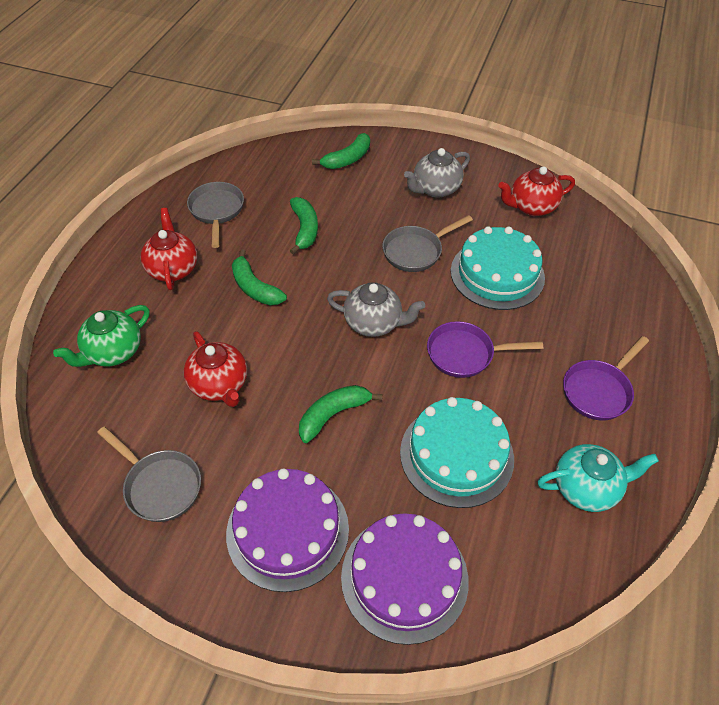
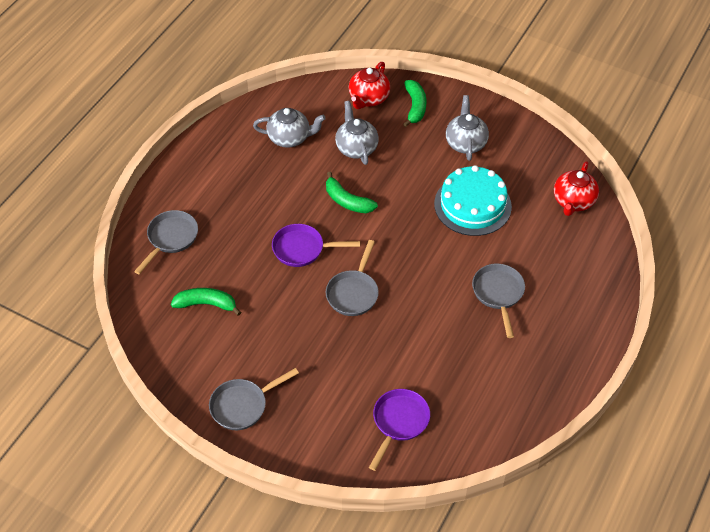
green banana: [232,249,287,305] [290,197,318,254] [299,385,382,443] [312,133,370,169] = 4 -> [171,288,241,316] [326,172,378,213] [403,80,426,127] = 3
green teapot: [53,305,150,367] = 1 -> none = 0
grey pan: [97,427,201,522] [187,182,244,248] [382,215,473,272] = 3 -> [134,210,198,274] [209,368,299,430] [326,240,379,316] [472,264,525,338] = 4
grey teapot: [327,282,425,337] [404,148,470,198] = 2 -> [253,108,326,148] [335,101,379,165] [446,95,489,161] = 3
purple cake: [226,469,349,592] [341,513,469,645] = 2 -> none = 0
red teapot: [141,208,197,290] [184,331,247,407] [498,166,575,216] = 3 -> [349,62,390,109] [554,161,599,216] = 2
turquoise cake: [400,397,514,508] [451,227,545,310] = 2 -> [434,165,512,236] = 1
turquoise teapot: [537,444,659,512] = 1 -> none = 0

